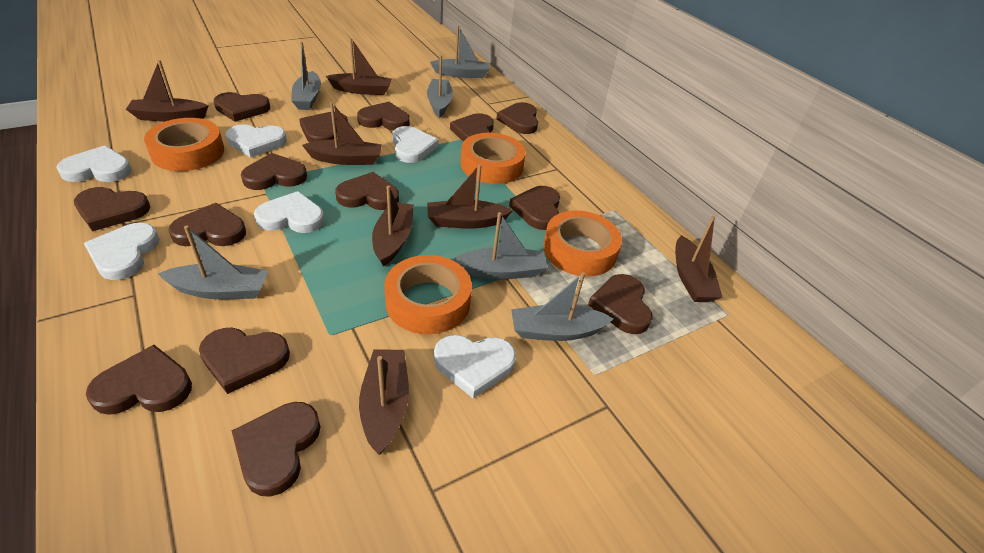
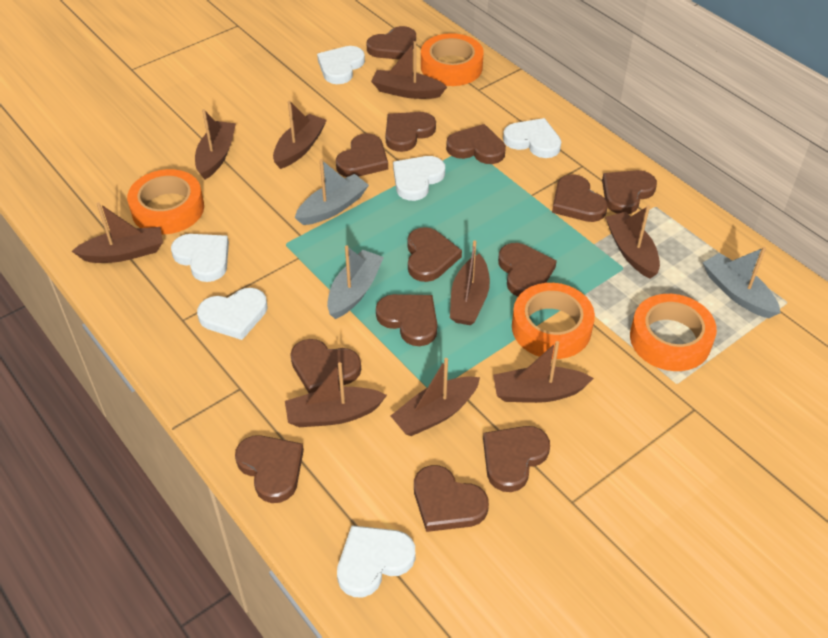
brown boat: [126,60,208,122] [302,102,382,165] [326,38,392,95] [359,349,409,455] [372,186,414,267] [427,164,513,229] [675,216,723,302] = 7 -> [72,202,163,263] [195,109,236,180] [273,100,327,169] [285,362,387,427] [371,41,447,99] [391,358,480,436] [450,240,490,325] [493,341,594,403] [605,205,660,279] = 9
brown heart: [74,187,150,231] [86,345,192,415] [168,203,246,246] [199,328,290,394] [214,92,270,122] [232,402,320,497] [241,153,307,190] [299,112,348,143] [335,172,399,210] [357,102,410,131] [450,113,494,142] [497,102,538,134] [509,186,560,230] [588,274,652,334] = 14 -> [235,435,304,503] [290,339,361,393] [336,133,388,177] [367,26,416,59] [376,294,437,346] [386,112,436,152] [407,227,462,282] [414,465,489,532] [446,124,506,164] [483,426,550,492] [498,243,557,296] [552,174,608,222] [602,170,657,214] = 13
grey boat: [158,226,268,299] [291,42,321,110] [427,55,453,118] [430,26,490,78] [453,212,548,280] [511,272,614,341] = 6 -> [295,159,369,225] [327,245,384,319] [703,247,780,318] = 3

